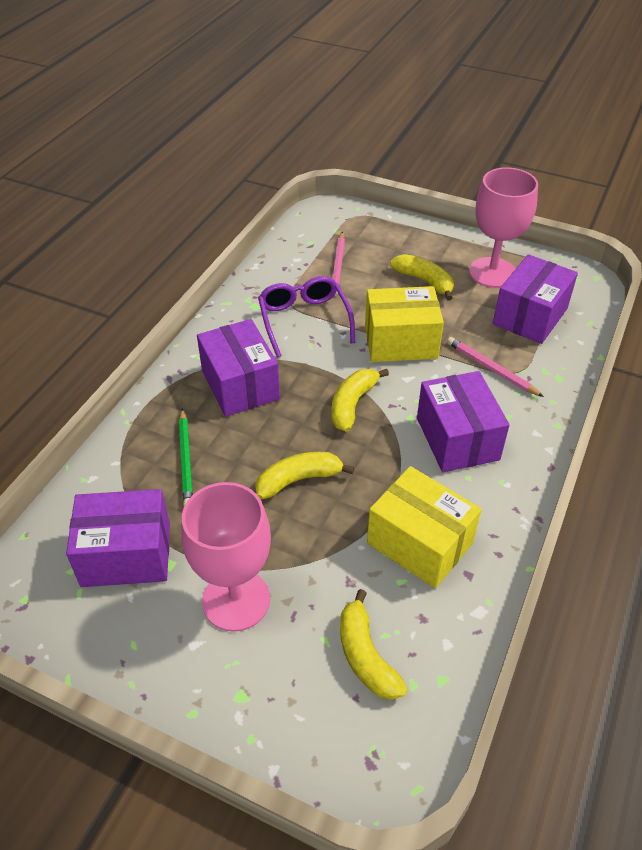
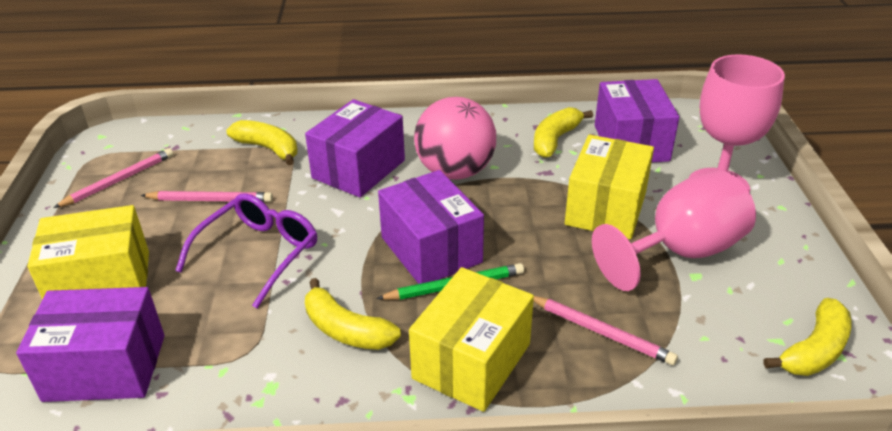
pink ball: none = 0 -> [414,97,496,180] = 1
pink pencil: [332,232,345,296] [447,337,544,397] = 2 -> [53,148,173,208] [141,191,273,202] [533,296,678,365] = 3
yellow box: [365,286,444,362] [367,466,482,588] = 2 -> [27,205,149,299] [409,267,534,412] [565,135,654,239] = 3

